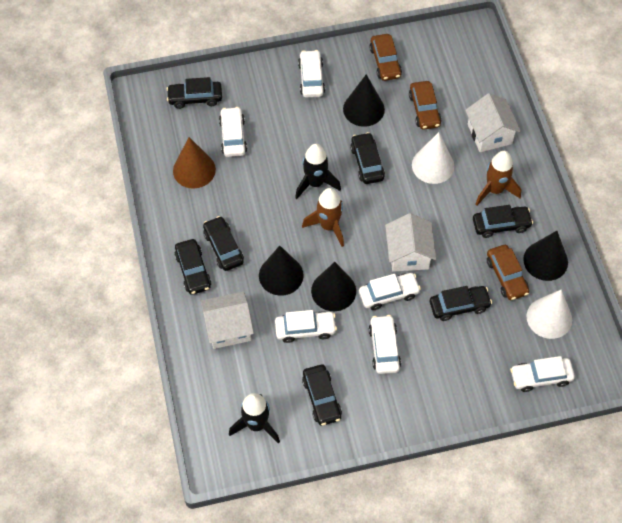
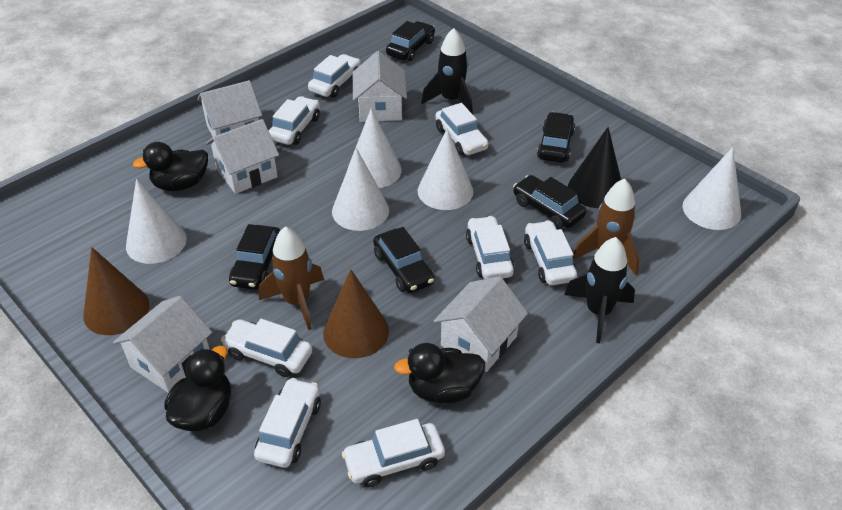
black car: [167,77,222,109] [174,239,211,295] [203,216,244,271] [302,365,342,426] [350,132,385,184] [430,286,492,321] [473,205,533,238] = 7 -> [229,224,280,290] [373,227,435,293] [386,21,435,61] [513,175,586,229] [537,112,575,162] = 5
black cone: [259,246,304,296] [311,262,356,311] [343,74,385,127] [523,231,568,281] = 4 -> [568,127,621,208] = 1
black duck: none = 0 -> [133,142,208,191] [164,346,231,431] [394,343,485,403] = 3
brown car: [369,34,402,81] [409,81,441,130] [487,245,529,300] = 3 -> none = 0
brown cone: [173,137,216,188] = 1 -> [83,247,149,335] [323,269,389,358] = 2
white car: [219,107,247,157] [275,310,337,343] [298,50,325,98] [359,273,421,310] [369,315,401,374] [510,356,575,392] = 6 -> [221,319,312,377] [254,378,321,468] [269,96,320,145] [308,54,361,98] [342,419,445,488] [435,103,489,155] [466,216,515,279] [524,220,577,286] = 8
white cone: [412,132,455,184] [527,290,572,339] = 2 -> [126,179,187,264] [332,148,389,231] [347,108,402,188] [418,128,474,210] [682,147,741,230] = 5
white house: [200,292,254,349] [385,213,436,272] [465,93,521,152] = 3 -> [113,296,212,393] [197,80,262,137] [206,119,279,194] [353,51,407,122] [434,276,528,372] = 5

